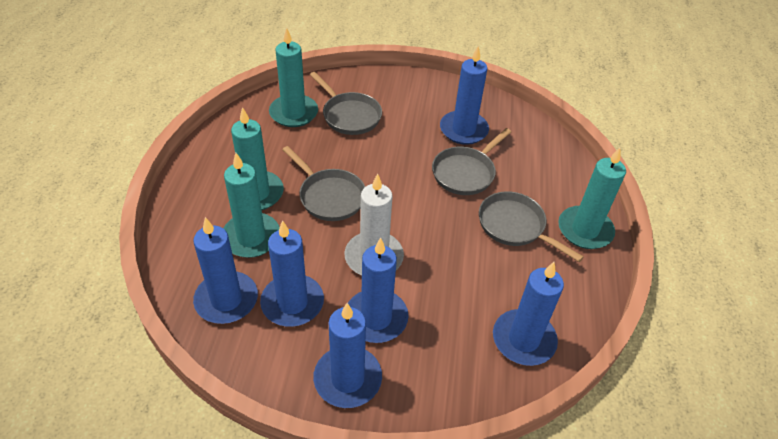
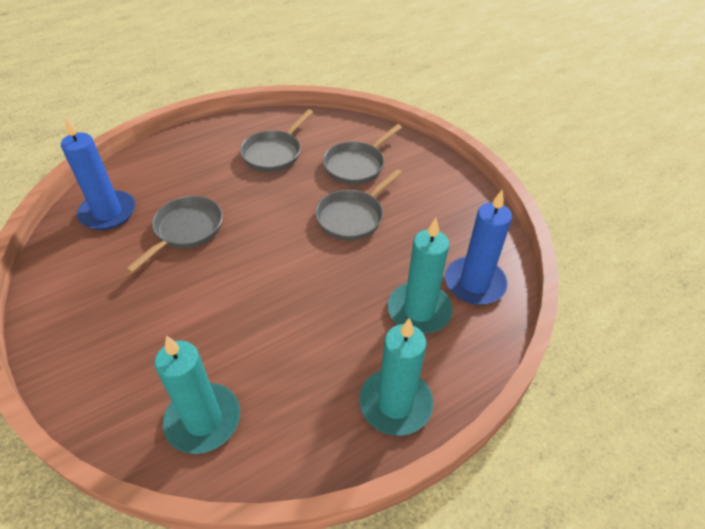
blue candle: [193,217,258,324] [260,220,324,327] [313,303,382,408] [348,237,408,343] [440,46,489,145] [493,262,564,366] = 6 -> [61,117,135,230] [445,190,512,305] = 2
turquoise candle: [223,153,280,258] [231,107,284,210] [269,28,318,127] [558,148,626,249] = 4 -> [154,336,240,454] [359,318,433,436] [388,218,452,334] = 3
white candle: [344,174,404,275] = 1 -> none = 0

